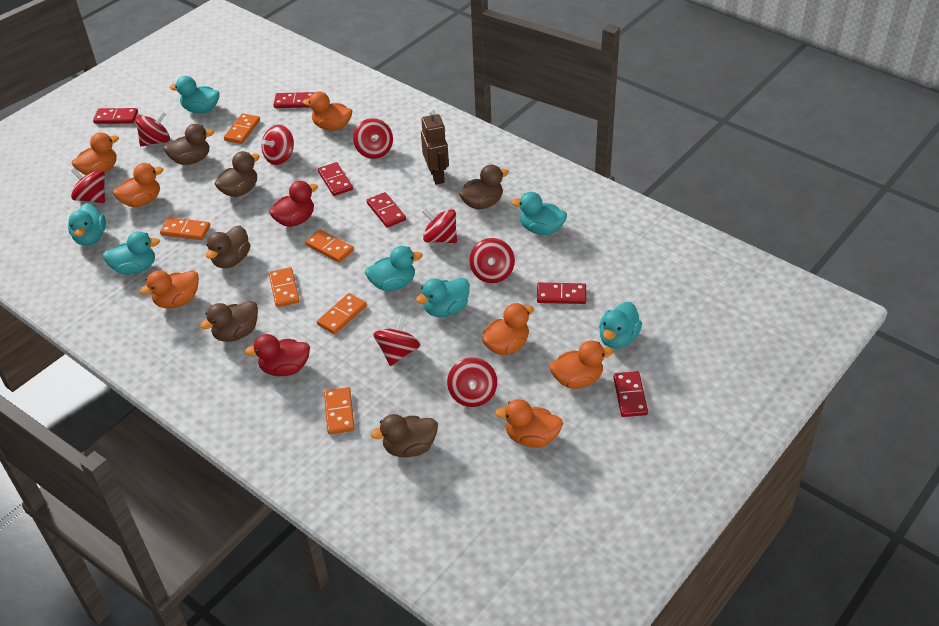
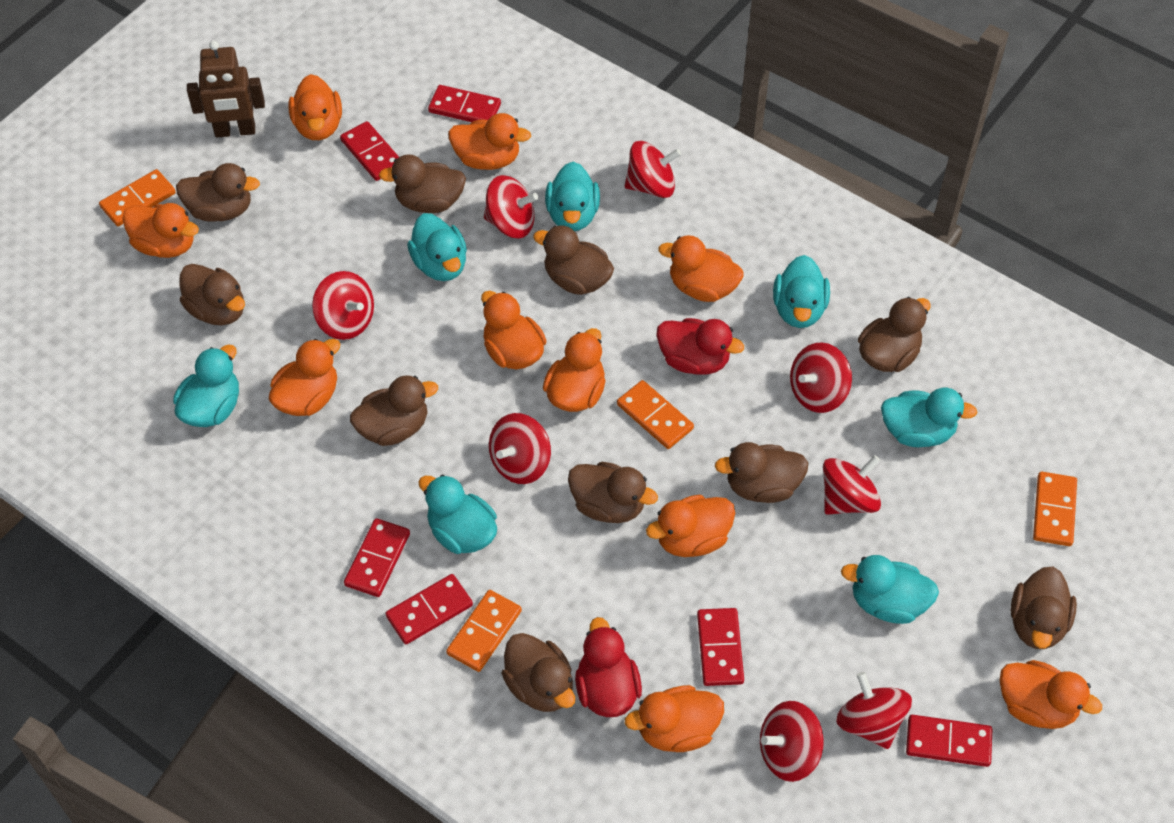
brown duck: [163,124,214,165] [200,301,258,342] [206,226,250,268] [215,151,260,197] [371,414,438,457] [459,164,509,210] = 6 -> [176,163,260,222] [179,264,245,325] [350,375,438,446] [379,154,466,213] [501,633,575,712] [533,226,614,295] [568,462,658,523] [715,442,808,503] [858,297,931,372] [1011,567,1077,649] = 10
orange domino: [160,217,210,240] [224,113,260,144] [269,267,300,307] [305,229,354,263] [317,293,367,335] [324,387,355,434] = 6 -> [99,169,176,226] [446,590,522,672] [617,380,694,449] [1033,472,1077,546] = 4
orange duck: [72,132,119,175] [113,163,163,207] [140,270,199,309] [303,92,352,131] [482,303,534,355] [495,399,563,448] [550,341,613,389] = 7 -> [122,203,199,258] [269,339,340,416] [288,74,342,140] [448,113,531,170] [481,291,547,369] [543,328,606,412] [625,685,724,752] [646,495,735,557] [658,235,744,302] [1000,660,1102,729] = 10

